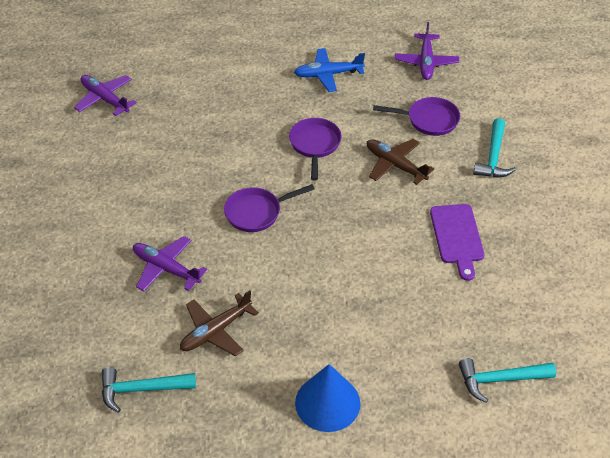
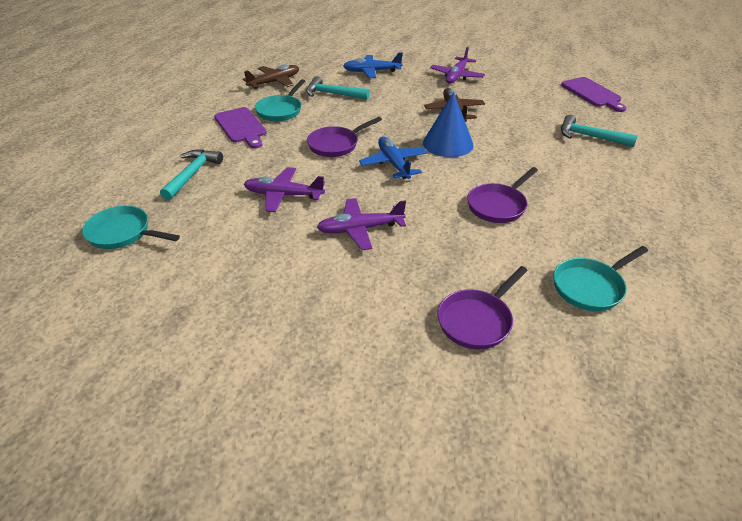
blue plane: [294,48,365,92] = 1 -> [343,52,403,78] [359,136,428,179] = 2
purple cutting board: [430,204,484,281] = 1 -> [214,107,267,148] [561,77,626,112] = 2
turquoise pan: none = 0 -> [82,206,180,249] [255,79,305,121] [553,246,648,311] = 3

